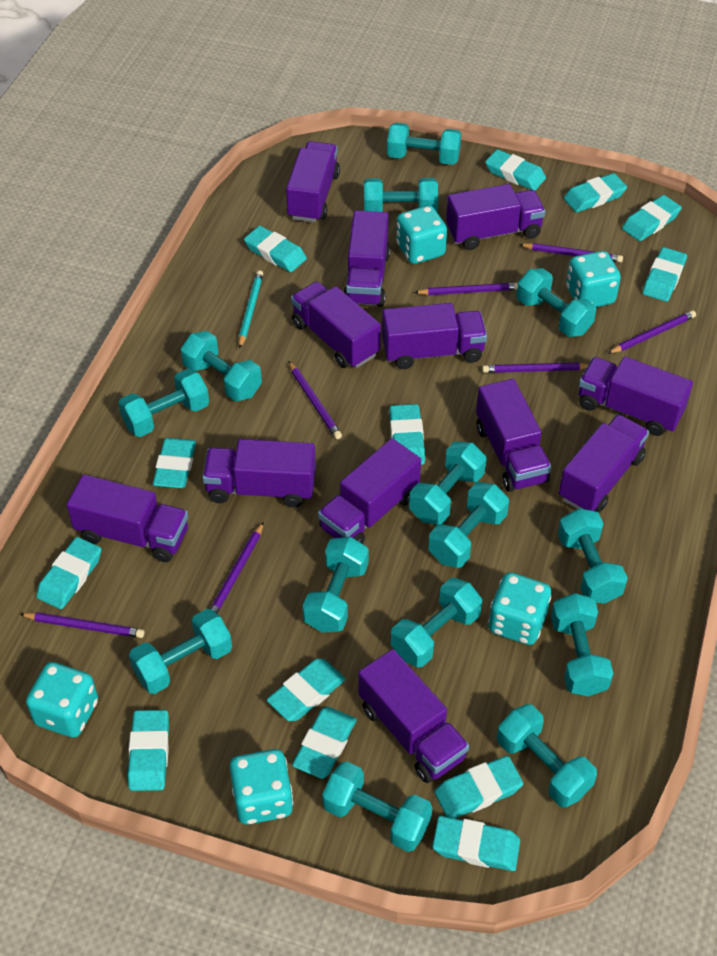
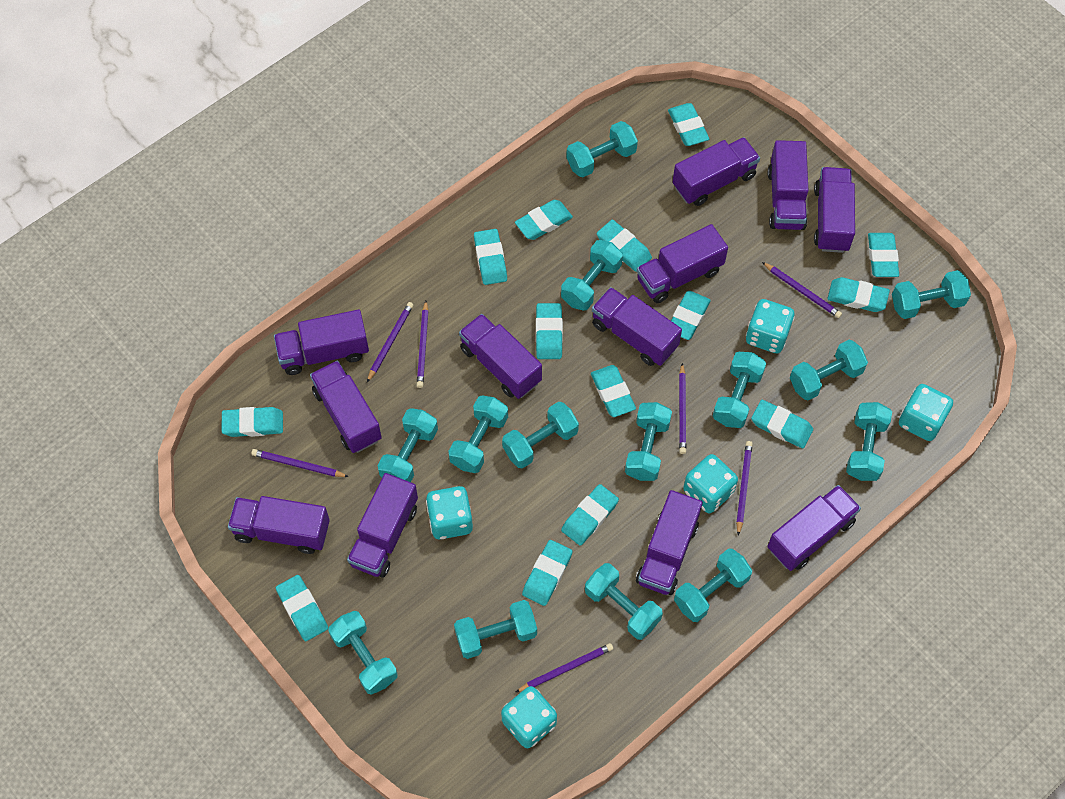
turquoise eraser: [36,537,101,609] [128,710,169,791] [153,438,196,488] [244,226,307,272] [267,659,346,721] [292,707,357,779] [389,404,425,465] [432,816,520,871] [434,756,523,818] [485,149,546,191] [564,173,627,212] [622,195,682,241] [643,247,687,302] = 13 -> [222,407,283,437] [276,575,328,641] [474,229,507,285] [515,200,573,240] [522,540,573,606] [536,303,563,359] [561,484,619,546] [591,365,636,417] [597,220,652,272] [668,103,709,146] [671,291,711,340] [751,400,813,448] [827,277,890,312] [868,233,899,277] = 14
turquoise pencil: [239,270,263,349] = 1 -> none = 0

